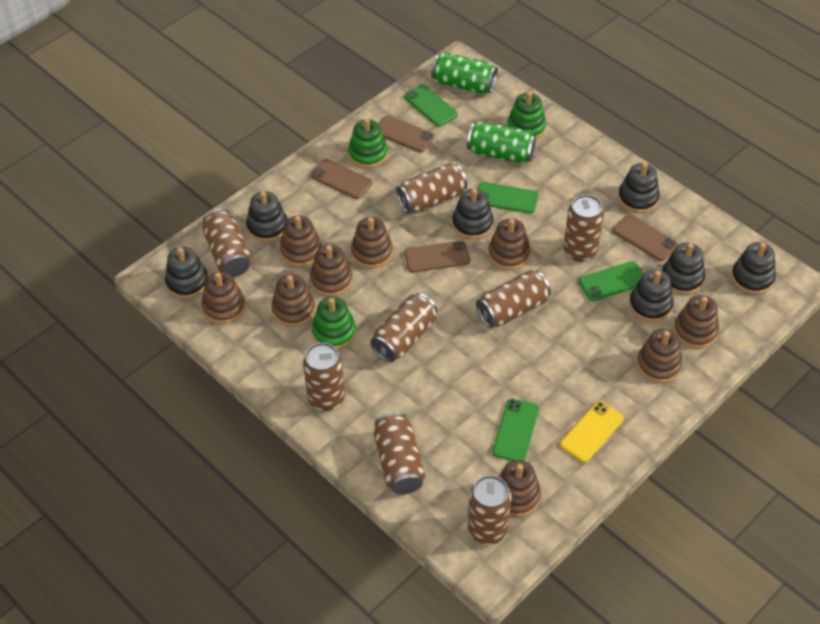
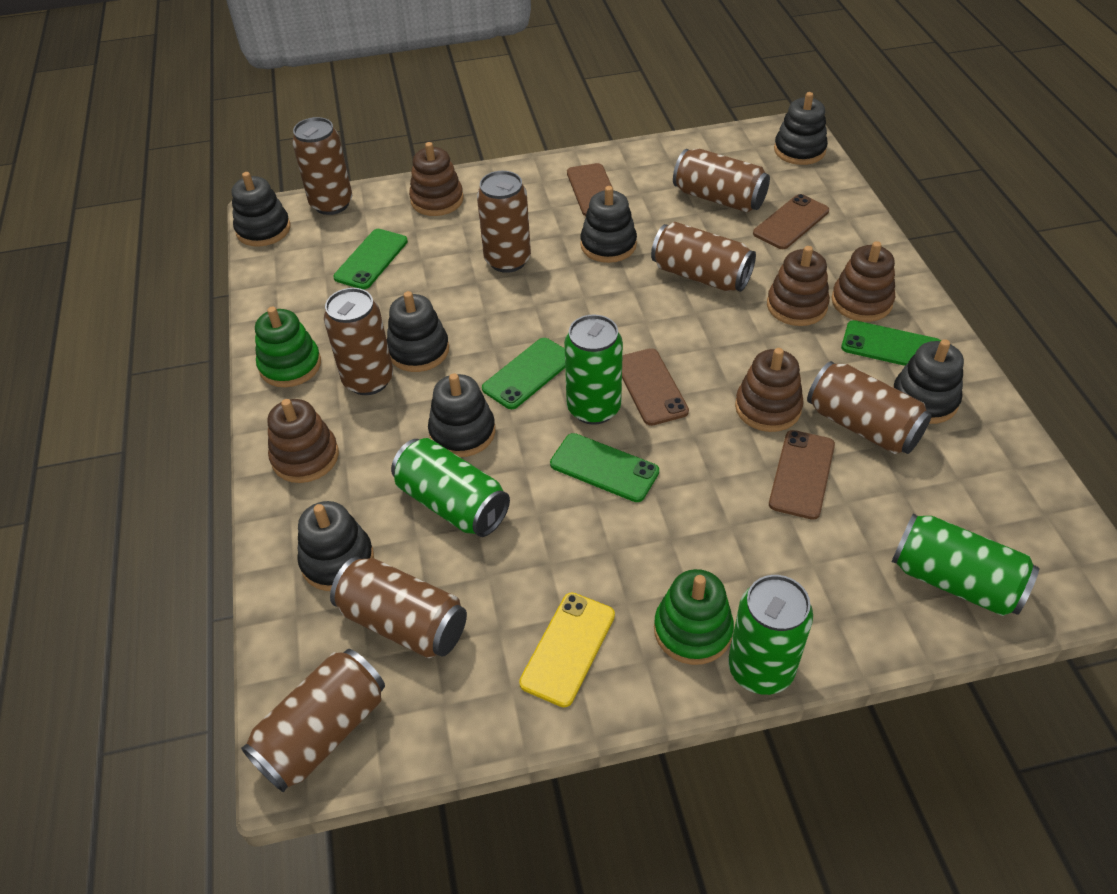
brown stacking toy: [202,271,246,324] [271,274,315,327] [280,215,322,267] [310,244,353,297] [351,217,393,268] [488,218,530,270] [499,460,541,517] [637,329,683,383] [674,295,719,349] = 9 -> [267,399,339,483] [409,142,464,216] [735,348,804,432] [767,246,830,326] [831,241,895,322] = 5
green can: [431,52,498,94] [467,121,536,164] = 2 -> [391,438,510,537] [564,314,623,425] [728,575,813,695] [892,514,1039,616] = 4
green stacking toy: [312,297,356,349] [348,118,388,168] [507,91,546,139] = 3 -> [255,307,321,387] [654,569,734,665] = 2

